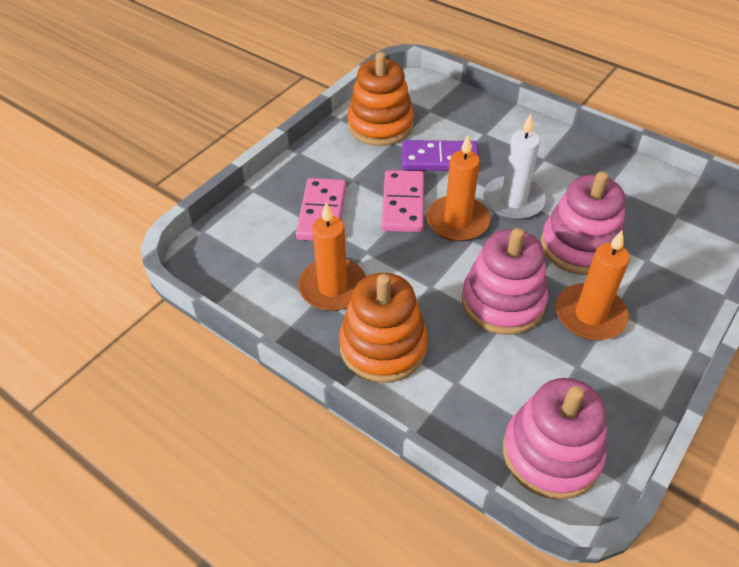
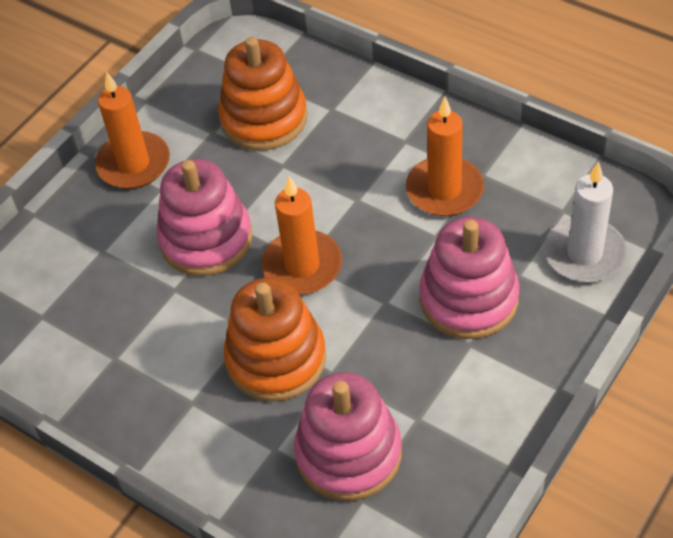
pink domino: [296,178,346,241] [381,170,424,232] = 2 -> none = 0
purple domino: [402,140,480,171] = 1 -> none = 0

